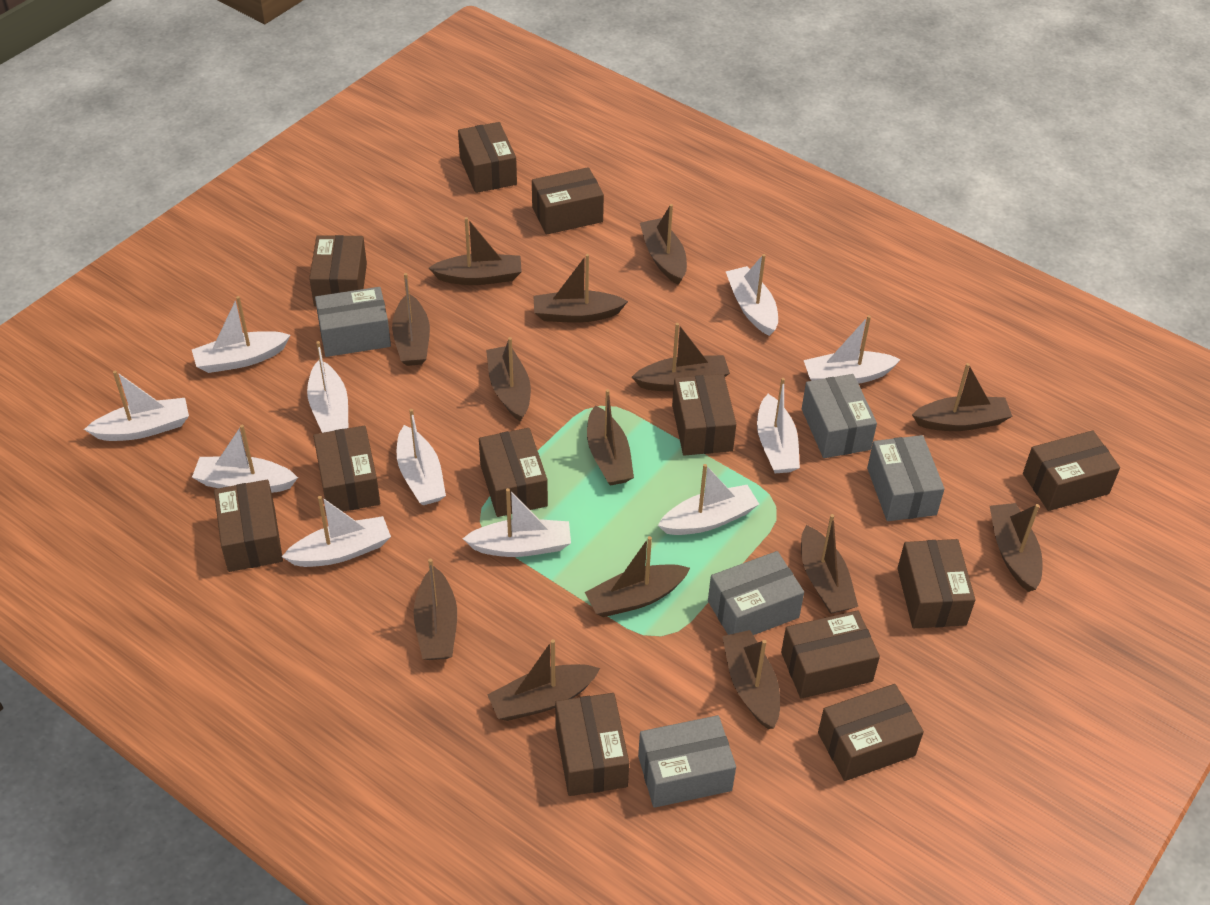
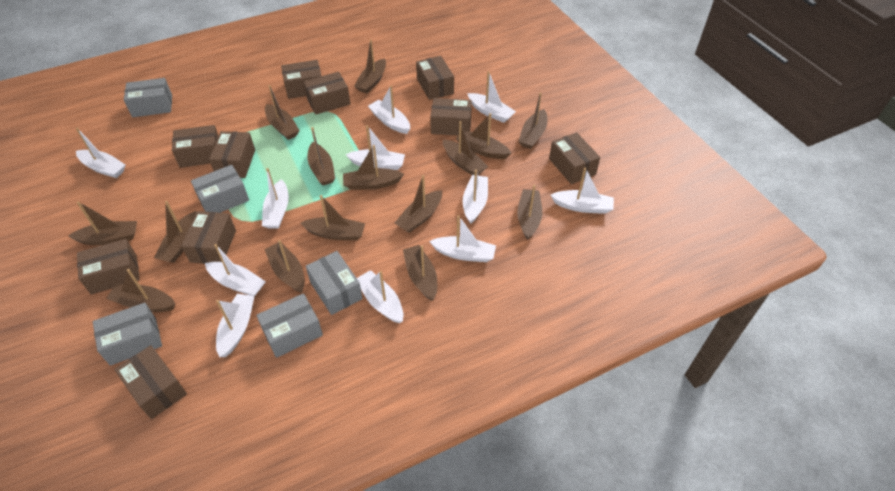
brown boat: [392,273,430,366] [414,559,457,660] [429,217,522,285] [486,337,531,422] [487,639,600,721] [533,254,628,323] [585,536,690,617] [587,389,634,486] [632,323,730,391] [640,204,687,285] [722,630,780,729] [801,514,858,614] [912,363,1012,431] [990,503,1042,592] = 14 -> [68,201,137,245] [106,269,176,312] [154,201,197,263] [264,240,305,293] [265,85,300,140] [300,195,365,240] [308,127,335,185] [343,145,404,190] [354,40,386,93] [395,175,442,233] [403,245,437,301] [443,121,488,175] [456,113,512,159] [517,185,542,240] [518,92,547,149] = 15
brown box: [214,480,283,572] [309,235,367,306] [313,425,380,512] [458,122,517,193] [479,428,548,517] [532,167,604,235] [555,693,629,796] [672,374,736,456] [781,610,880,699] [818,684,924,781] [897,539,975,628] [1023,430,1120,511] = 12 -> [77,239,140,294] [114,345,187,419] [172,125,219,168] [181,211,236,264] [209,131,255,178] [281,60,321,99] [303,72,350,115] [416,56,454,100] [430,98,472,136] [549,132,600,184] = 10

